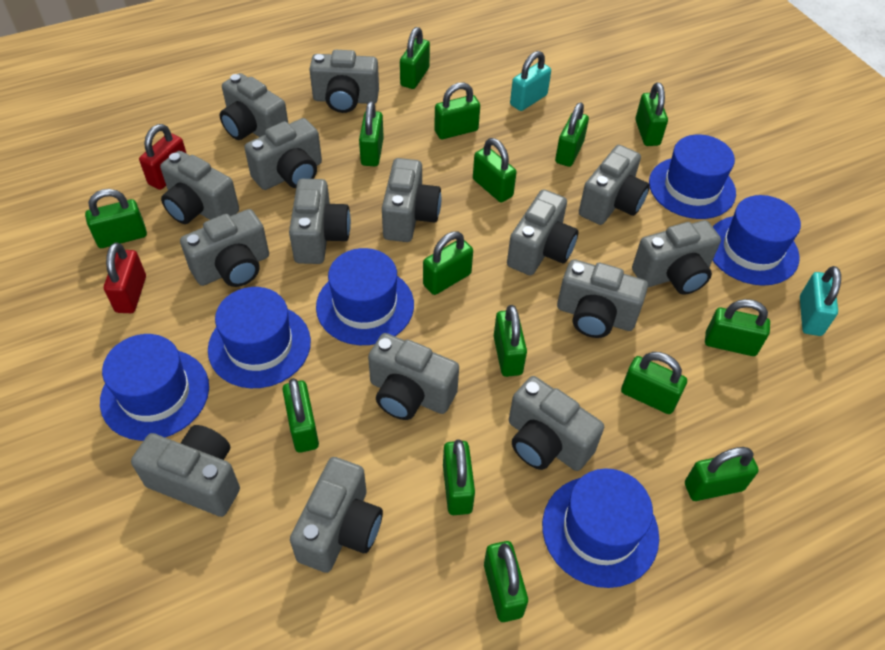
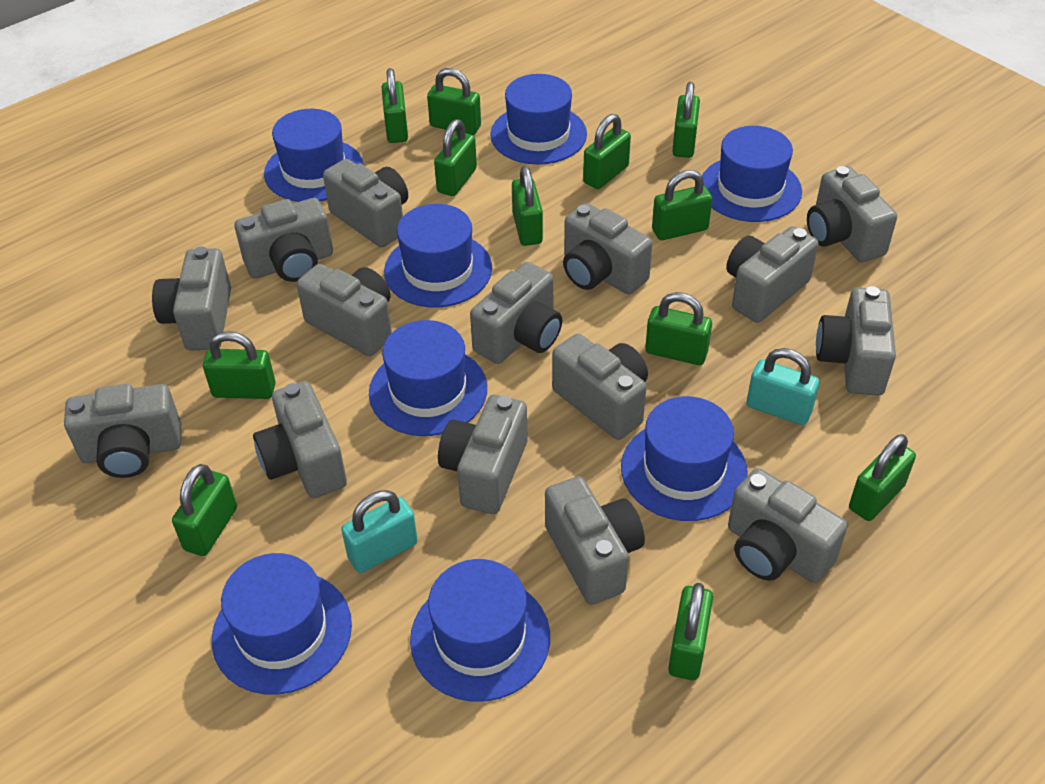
blue hat: [100,334,209,441] [208,287,311,388] [316,248,414,345] [542,468,659,588] [649,135,736,219] [713,195,801,286] = 6 -> [212,553,352,695] [264,109,364,202] [369,320,487,436] [384,204,492,308] [410,559,550,702] [490,74,587,165] [621,396,748,521] [702,126,802,222] = 8
green padlock: [85,189,147,248] [282,378,319,453] [359,101,384,166] [400,27,430,89] [423,232,473,295] [434,82,480,139] [443,439,475,515] [473,138,517,202] [484,541,528,622] [494,305,527,377] [555,102,589,167] [621,352,687,414] [635,82,668,146] [685,447,759,501] [705,299,770,356] = 15 -> [172,464,237,556] [203,331,276,399] [382,68,408,143] [427,68,481,135] [434,119,477,196] [512,166,543,246] [583,114,631,189] [645,292,712,365] [652,170,712,240] [668,583,713,680] [672,82,700,158] [849,434,916,521] = 12
red padlock: [104,243,146,313] [139,124,187,190] = 2 -> none = 0

